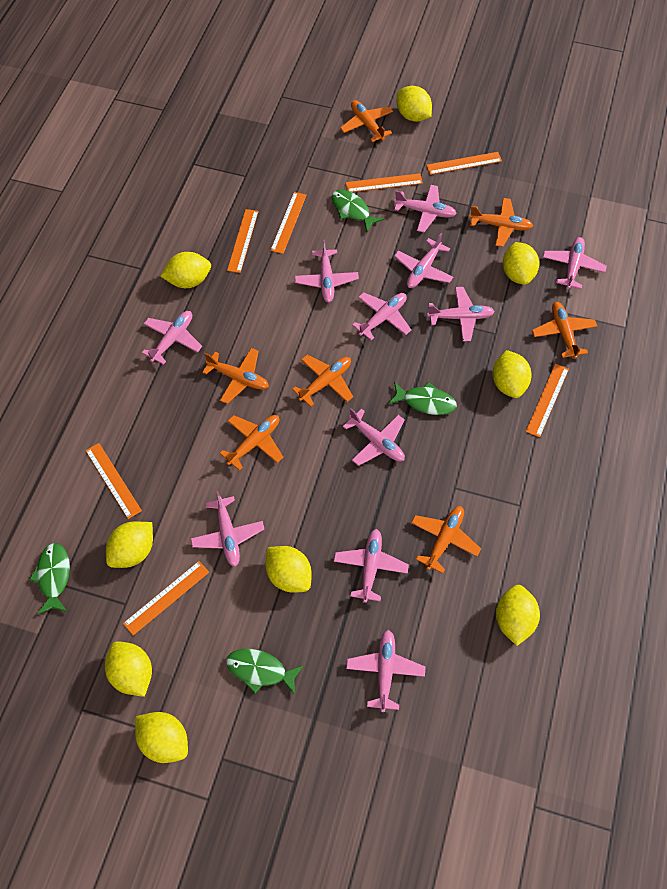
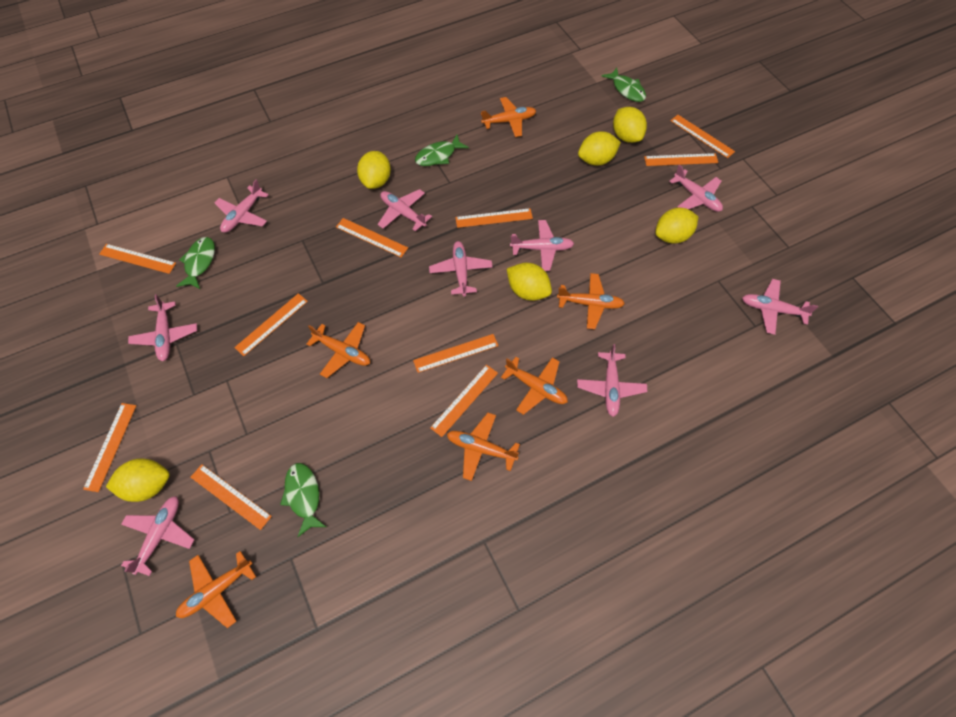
orange plane: [202,348,269,404] [220,415,283,471] [292,355,353,407] [340,100,393,142] [411,506,481,574] [469,198,533,247] [532,302,597,359] = 7 -> [176,551,256,628] [306,322,370,378] [447,413,520,481] [481,97,536,137] [501,357,568,415] [557,273,625,329] = 6
orange ruler: [85,443,142,519] [123,561,209,635] [227,209,259,273] [270,192,307,254] [346,173,423,192] [426,152,502,175] [526,364,569,437] = 7 -> [83,403,136,492] [99,244,176,274] [191,464,272,530] [234,293,308,356] [336,218,408,257] [413,334,499,373] [430,365,498,437] [455,208,533,228] [644,153,718,166] [670,115,735,158] = 10
pink plane: [142,311,202,365] [191,491,265,566] [295,240,359,302] [334,529,409,603] [343,408,405,466] [346,630,425,712] [352,292,411,340] [394,185,457,232] [394,233,453,288] [427,287,495,342] [543,237,607,289] = 11 -> [121,496,195,576] [128,294,197,361] [215,179,269,233] [378,189,432,231] [429,241,493,296] [510,220,574,271] [577,344,647,417] [669,165,723,212] [742,279,818,335] = 9
yellow lemon: [105,641,152,697] [106,521,153,568] [135,712,188,763] [160,252,211,288] [265,546,312,593] [397,86,432,122] [492,350,532,398] [496,585,540,646] [503,242,539,285] = 9 -> [106,459,170,502] [357,151,391,189] [507,263,552,301] [578,132,621,166] [613,107,647,143] [655,208,698,244] = 6

